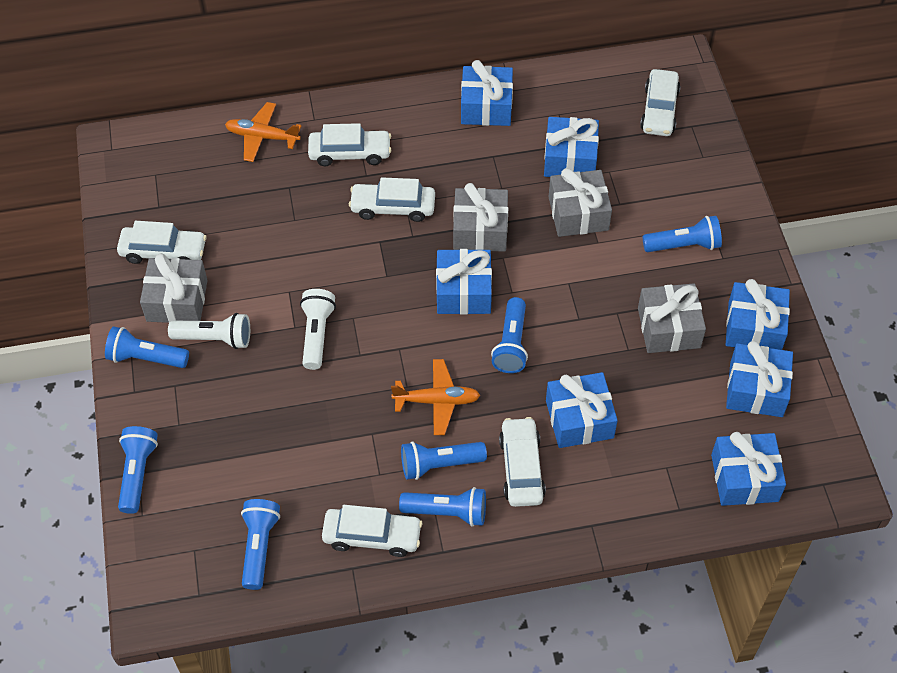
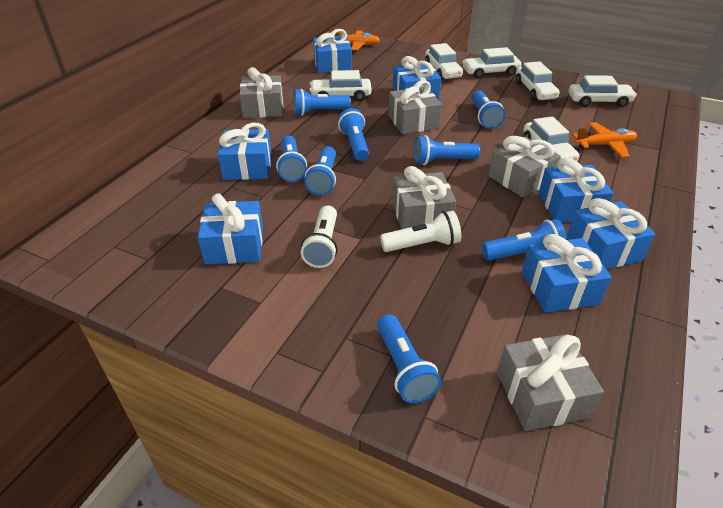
blue flashlight: [105,326,189,368] [118,426,158,514] [241,499,280,590] [399,487,486,527] [401,441,487,480] [491,297,528,373] [643,216,722,252] = 7 -> [276,135,307,182] [293,89,351,116] [304,146,336,196] [338,108,369,161] [377,314,441,403] [414,135,480,165] [472,90,505,129] [482,219,567,261] = 8
grey gift: [140,253,208,323] [453,183,508,252] [549,168,612,237] [638,283,706,353] = 4 -> [239,67,283,118] [389,80,442,134] [392,166,456,229] [489,136,561,197] [497,334,604,431] = 5

